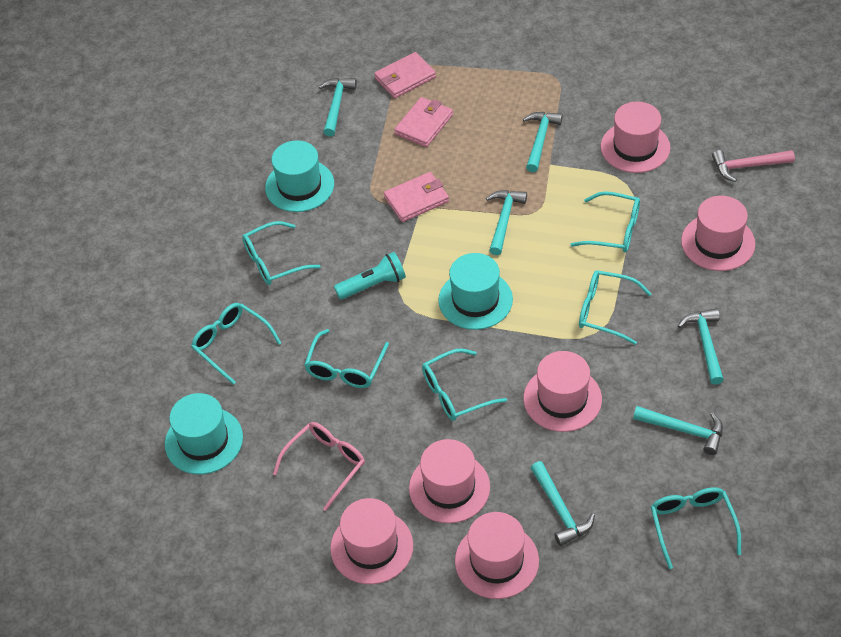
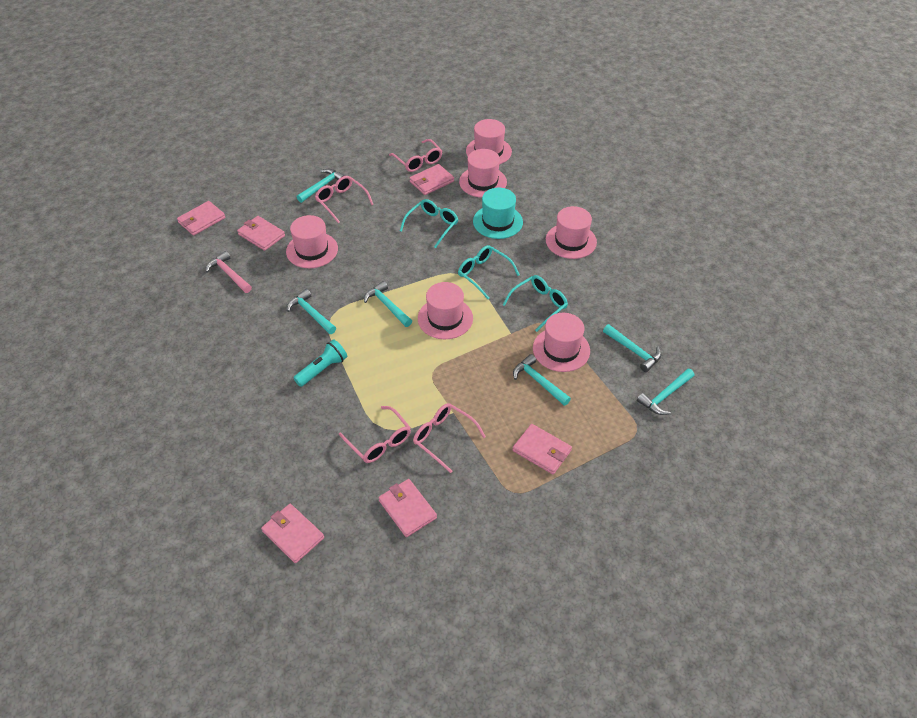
pink glasses: [273,422,365,511] = 1 -> [315,176,374,223] [339,406,411,463] [389,139,442,172] [413,403,486,473] = 4
pink wallet: [374,52,436,98] [384,172,449,222] [394,97,453,147] = 3 -> [177,201,225,236] [237,216,285,251] [261,504,324,563] [379,479,437,537] [410,164,454,195] [513,424,572,474] = 6
turquoise glasses: [191,303,281,385] [242,221,321,285] [304,329,389,388] [422,348,507,421] [570,191,640,253] [579,270,652,345] [651,487,741,569] = 7 -> [400,199,458,248] [458,245,520,299] [503,275,568,332] = 3
turquoise hat: [165,393,243,474] [265,140,334,212] [438,253,513,330] = 3 -> [473,188,523,239] = 1

